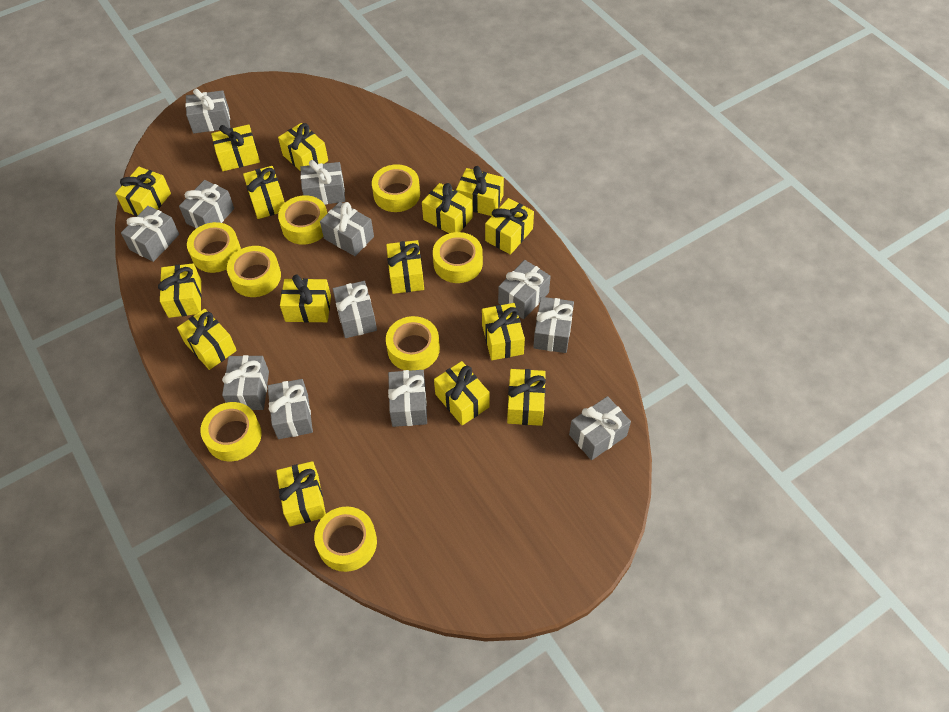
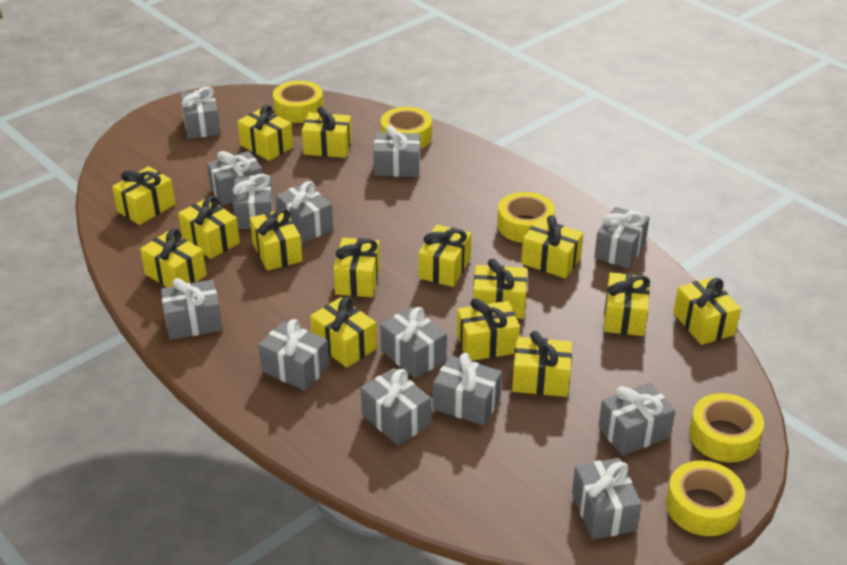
grey gift: [121,206,179,262] [179,180,234,228] [185,88,230,134] [222,355,269,410] [268,379,313,439] [300,160,345,205] [320,202,374,256] [333,281,377,338] [388,370,427,427] [498,260,551,319] [533,297,574,353] [569,396,631,460] = 12 -> [161,278,222,340] [180,87,220,139] [207,151,263,205] [233,174,273,229] [258,319,329,391] [276,181,333,243] [361,368,431,445] [373,125,420,177] [380,307,447,379] [433,353,502,426] [572,458,642,540] [594,207,650,269] [598,382,675,456] = 13
yellow tape: [187,222,241,273] [200,402,262,461] [227,246,281,297] [278,195,327,245] [314,506,377,572] [372,164,420,212] [386,316,440,371] [433,232,483,283] = 8 -> [273,81,324,123] [381,107,432,149] [497,192,555,243] [666,461,745,536] [689,393,764,462] = 5

